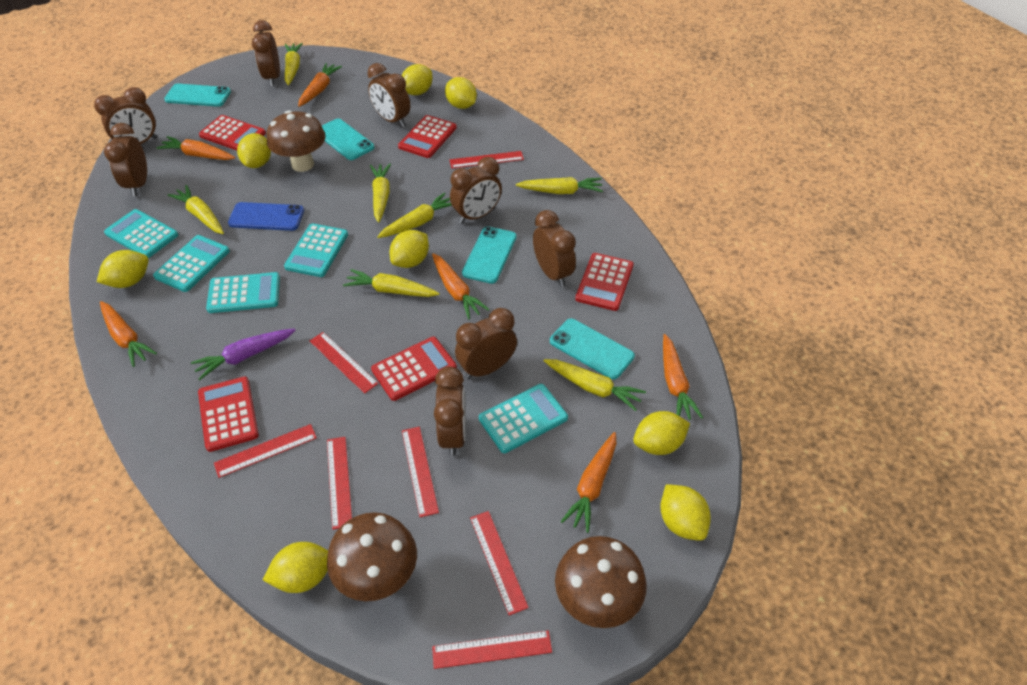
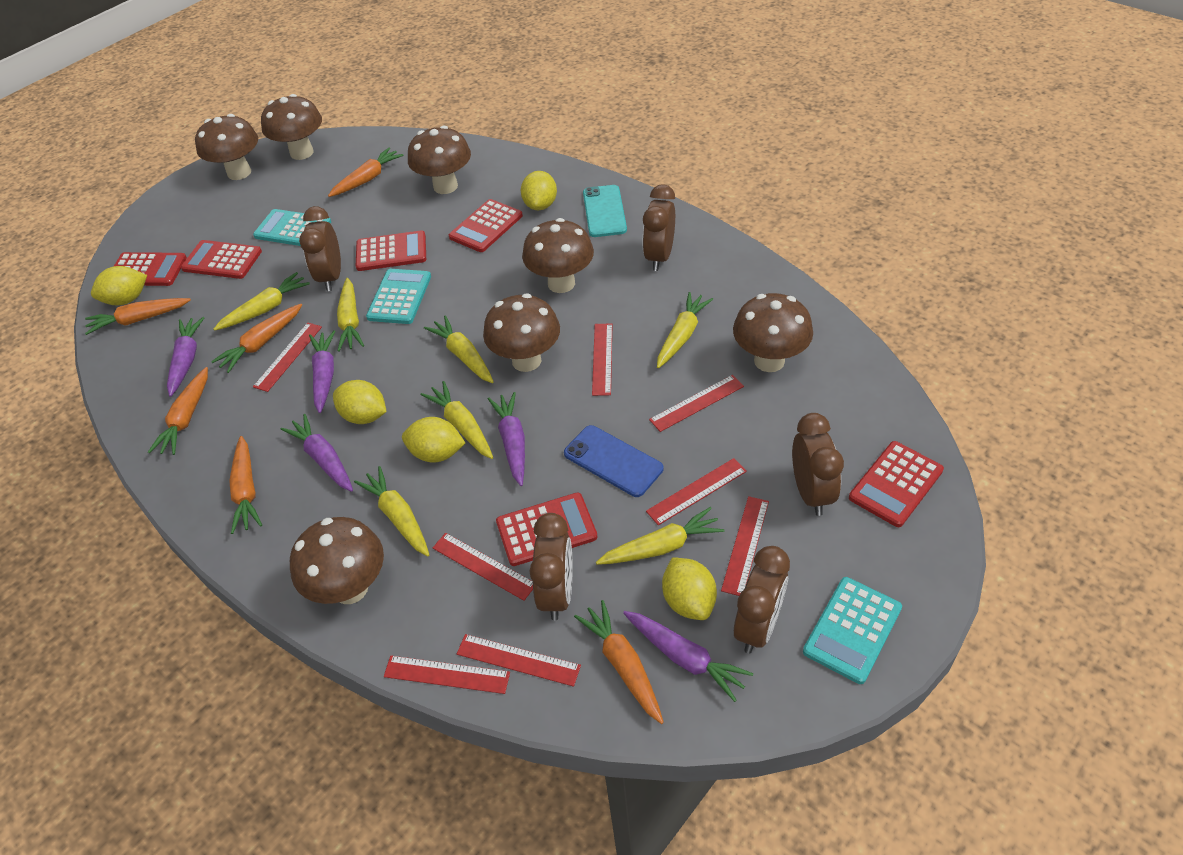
brown clock: [94,87,158,144] [104,123,147,196] [252,20,280,86] [368,63,410,127] [434,366,466,456] [450,157,502,224] [455,308,517,379] [533,210,576,287] = 8 -> [299,206,341,291] [530,513,573,620] [643,184,675,271] [734,546,790,654] [792,413,844,516] = 5
brown mushroom: [267,110,326,172] [327,512,417,601] [555,536,646,628] = 3 -> [195,114,258,180] [261,94,322,160] [290,517,384,604] [408,125,471,194] [483,293,560,372] [522,218,594,293] [733,293,813,372] = 7
purple carrot: [191,328,295,380] = 1 -> [167,317,204,397] [280,414,353,492] [309,330,335,413] [488,392,525,486] [623,611,753,702] = 5
red calculator: [198,377,259,452] [199,115,266,150] [371,337,457,401] [398,115,457,158] [575,253,634,311] = 5 -> [113,252,187,286] [181,240,262,279] [356,230,426,271] [449,199,523,252] [496,492,597,566] [849,441,944,527] = 6
red ruler: [214,424,317,478] [310,332,378,393] [327,437,352,530] [402,427,439,517] [432,630,552,669] [450,151,524,168] [470,511,529,615] = 7 -> [253,323,322,392] [384,656,510,694] [433,533,533,601] [457,634,581,687] [592,323,613,396] [646,458,747,525] [649,375,744,432] [721,496,769,596] = 8
turquoise calculator: [104,209,178,258] [153,235,230,292] [206,272,280,313] [284,223,348,277] [479,384,568,453] = 5 -> [253,209,331,246] [366,269,431,324] [803,577,902,684] = 3
turquoise phone: [164,83,231,107] [322,119,374,160] [462,226,517,284] [550,318,635,379] = 4 -> [583,185,627,237] = 1
yellow lemon: [97,250,148,288] [237,133,271,168] [263,542,328,593] [390,230,429,268] [402,64,433,95] [445,77,477,109] [633,411,690,455] [660,484,711,541] = 8 -> [91,266,147,305] [333,380,387,424] [402,417,465,463] [521,171,557,210] [662,557,717,620] = 5

